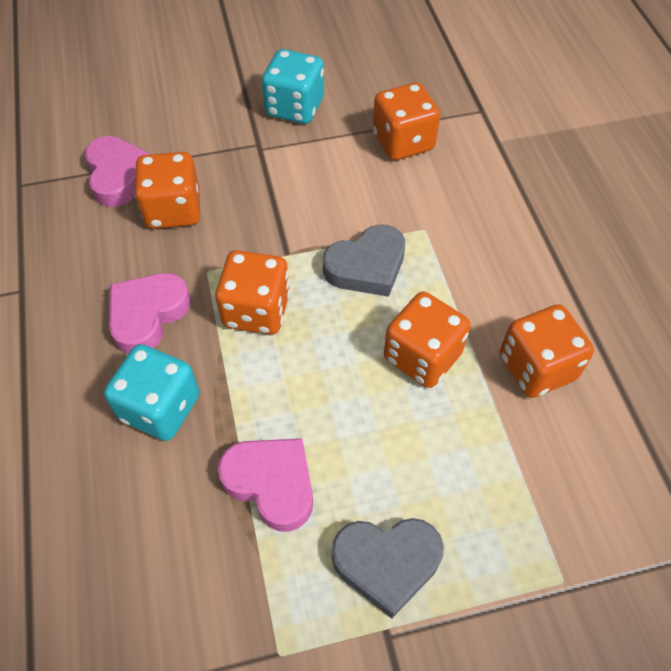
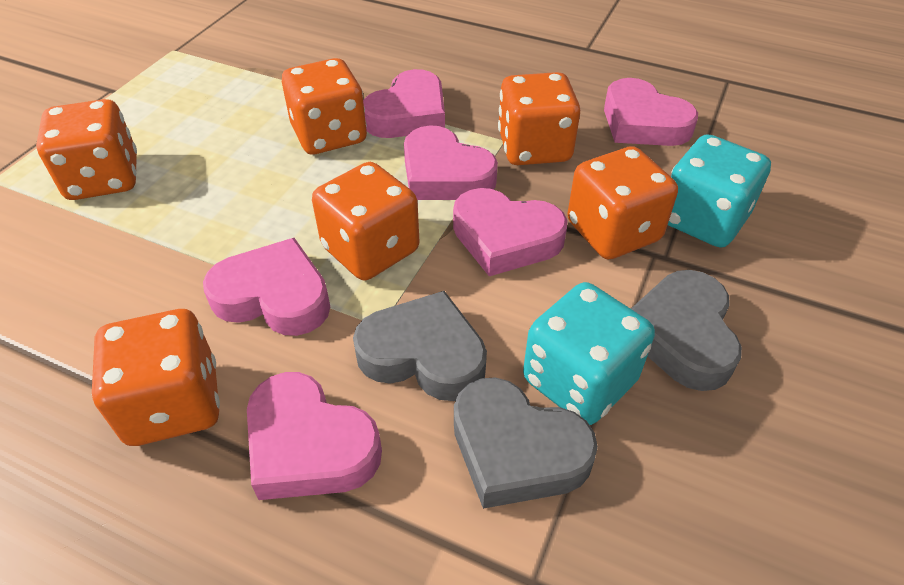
grey heart: [323,224,405,297] [332,518,444,619] = 2 -> [353,291,487,401] [454,377,598,509] [631,270,742,391] = 3
orange dice: [134,152,200,229] [215,250,290,335] [373,82,440,160] [384,292,471,388] [500,304,594,398] = 5 -> [36,99,137,200] [92,309,220,446] [282,58,367,154] [312,162,420,280] [498,72,580,165] [567,146,678,259] = 6
pink heart: [85,136,150,207] [109,273,191,354] [218,438,313,532] = 3 -> [203,238,330,336] [247,372,382,500] [363,69,445,138] [404,125,498,200] [453,188,568,276] [604,78,698,146] = 6

